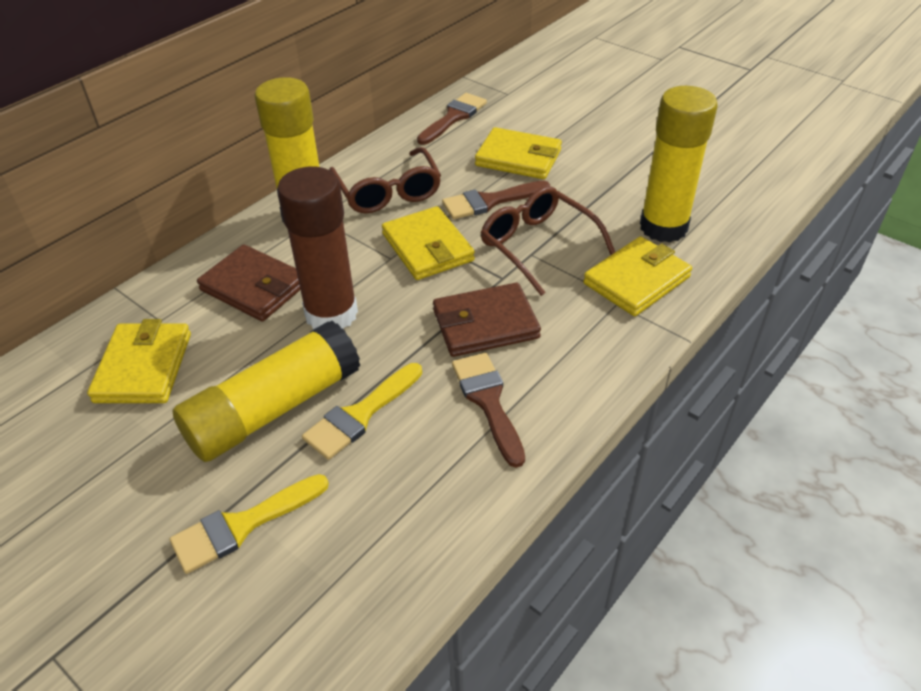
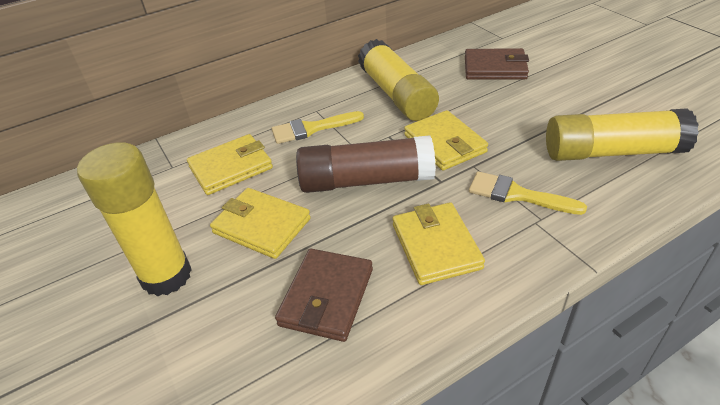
brown brush: [417,93,487,145] [442,181,550,219] [452,353,525,468] = 3 -> none = 0
brown glasses: [329,147,441,213] [481,186,615,296] = 2 -> none = 0

